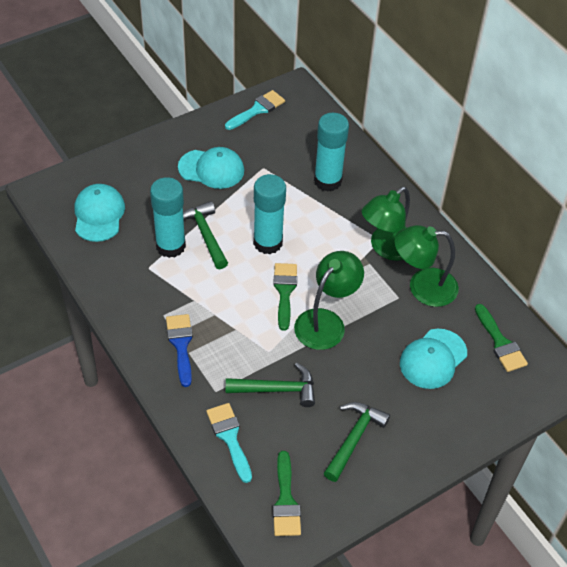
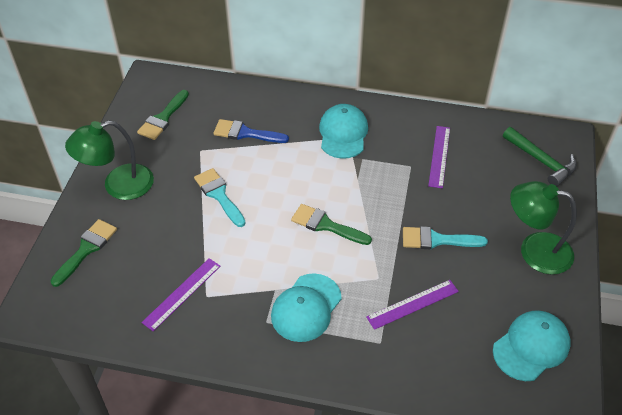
green hammer: [183,201,228,269] [226,363,315,407] [324,402,390,482] = 3 -> [503,127,577,186] = 1
green lamp: [294,251,364,350] [362,187,410,261] [394,225,459,307] = 3 -> [65,121,154,200] [510,181,577,275] = 2
purple ruler: none = 0 -> [142,258,220,331] [366,280,459,330] [428,126,450,189] = 3
turquoise glue stick: [150,177,186,258] [253,174,286,254] [314,113,349,191] = 3 -> none = 0

